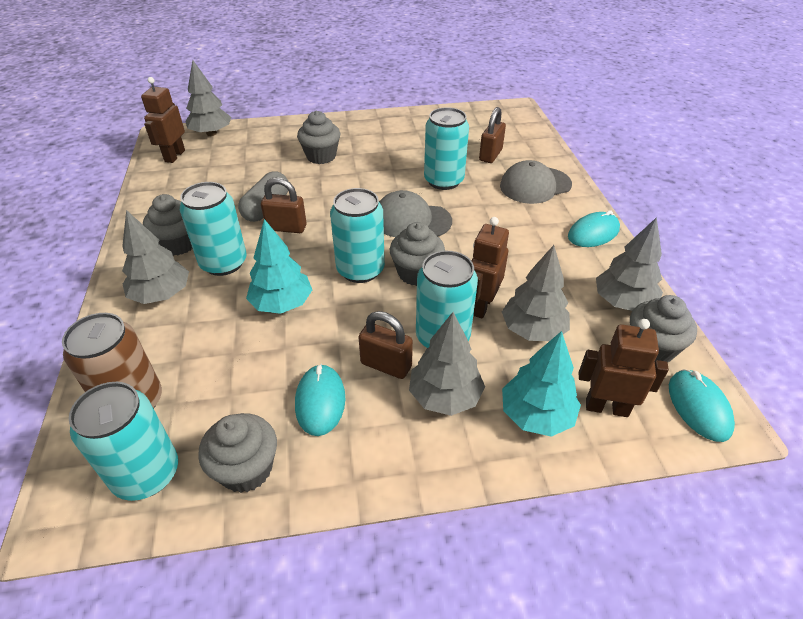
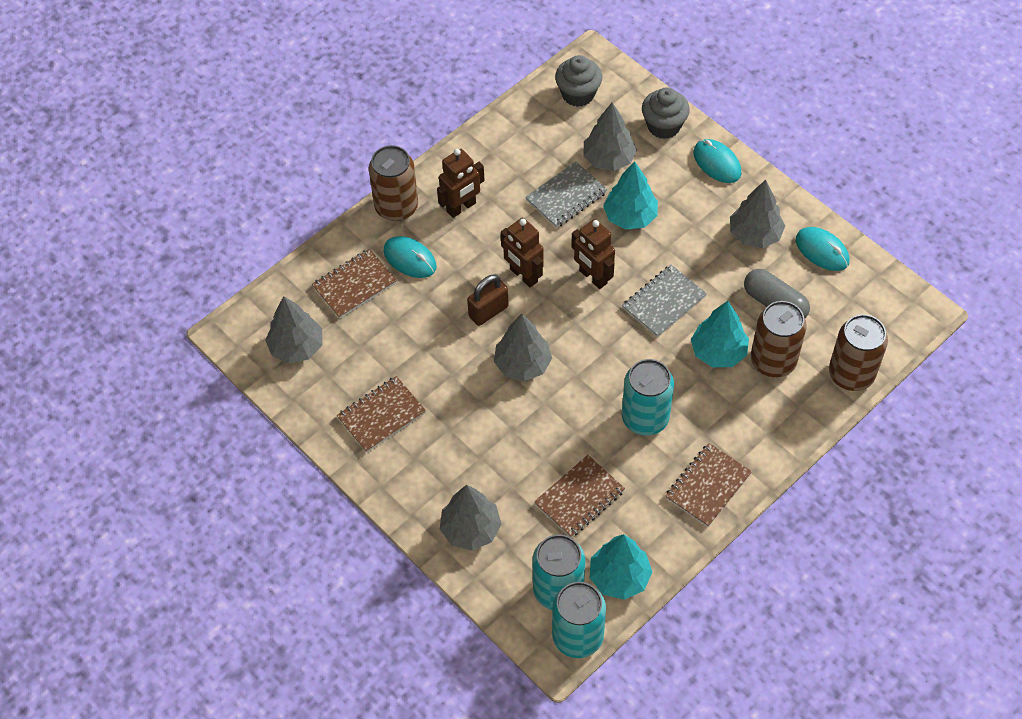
brown can: [62,313,162,409] = 1 -> [369,145,418,221] [751,301,807,377] [829,314,888,391] = 3
brown notebook: none = 0 -> [312,249,397,319] [337,376,426,453] [534,455,625,538] [665,443,752,527] = 4
brown padlock: [261,177,307,233] [359,311,413,379] [479,107,506,163] = 3 -> [467,274,508,326] = 1
grey cap: [379,190,452,237] [500,160,572,204] = 2 -> none = 0
grey cupcake: [143,194,192,256] [198,413,277,493] [297,111,340,164] [390,222,445,286] [630,295,697,362] = 5 -> [555,55,602,107] [642,87,690,139] = 2
grey notebook: none = 0 -> [525,162,607,228] [622,265,707,337] = 2
turquoise can: [69,382,178,501] [180,182,247,276] [330,188,385,283] [416,251,478,348] [424,107,469,190] = 5 -> [532,534,585,610] [552,582,606,658] [622,359,674,436] = 3
turquoise tree: [246,219,312,314] [502,331,581,437] = 2 -> [590,534,652,600] [603,161,658,230] [691,301,749,367] = 3

